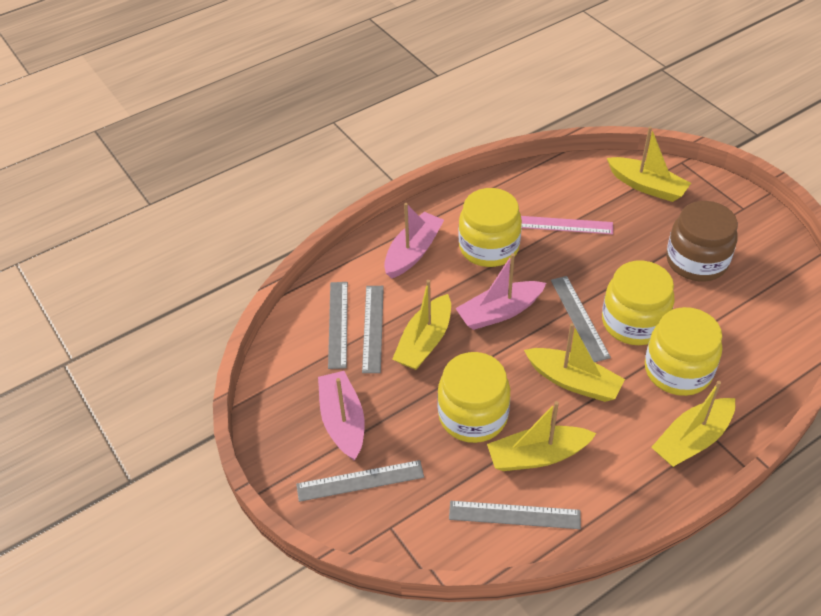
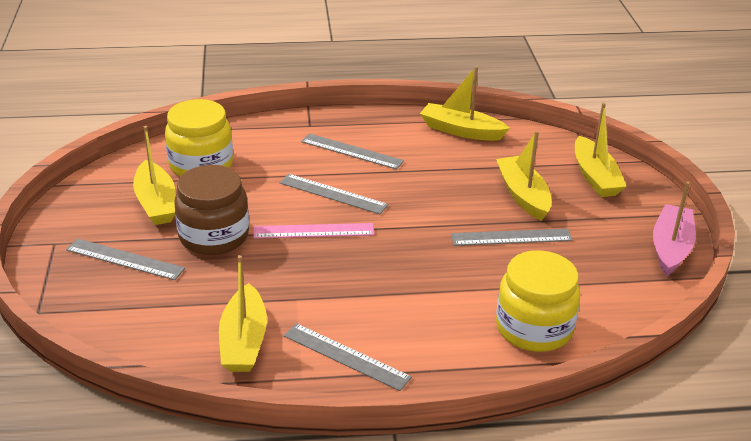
pink boat: [318,371,365,460] [384,203,444,279] [455,253,546,330] = 3 -> [653,181,696,276] = 1
yellow jar: [437,352,510,443] [458,188,522,267] [602,261,675,345] [645,307,722,396] = 4 -> [165,99,233,177] [496,250,580,352] = 2

